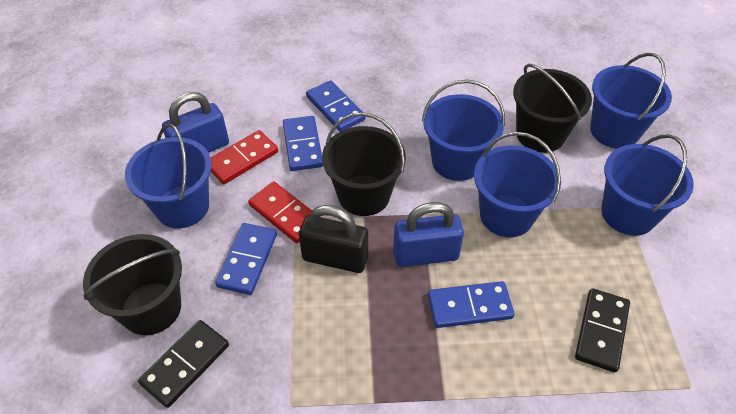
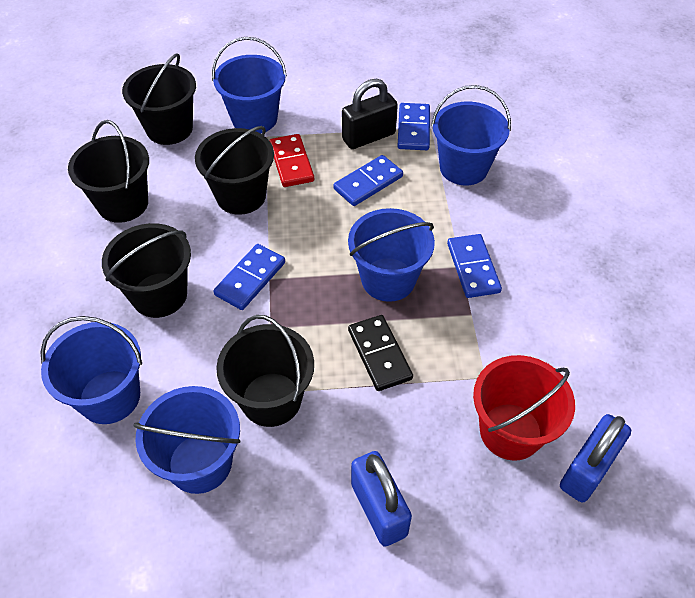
black bucket: [83,234,182,335] [322,112,406,216] [513,64,592,153] = 3 -> [68,120,149,223] [102,223,191,318] [122,53,196,145] [195,126,274,215] [216,315,314,427] = 5
black domino: [138,320,229,408] [575,288,630,372] = 2 -> [348,315,413,391] = 1
red bucket: none = 0 -> [473,355,575,460] = 1
red domino: [210,130,278,184] [248,181,312,243] = 2 -> [269,134,314,187] = 1

